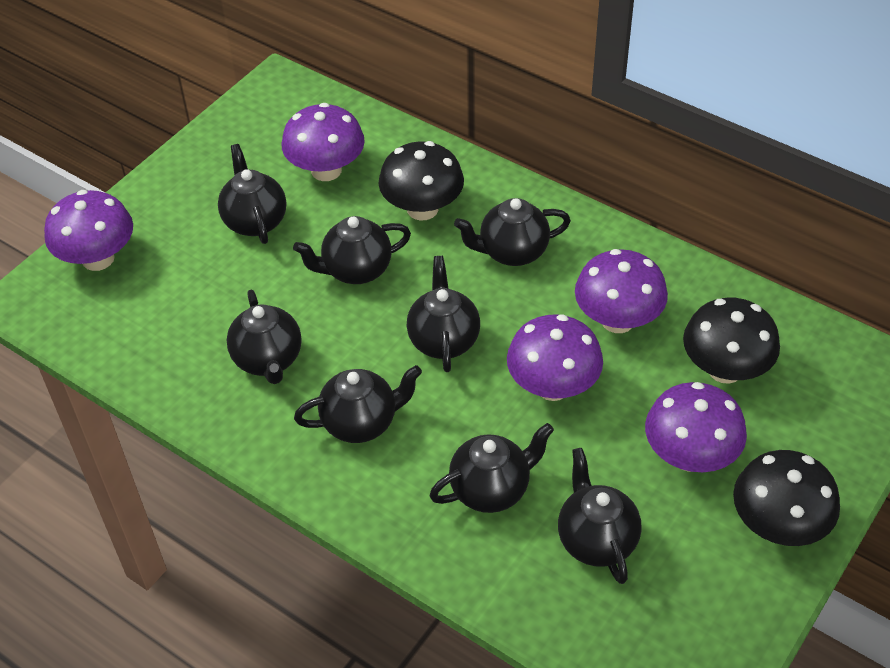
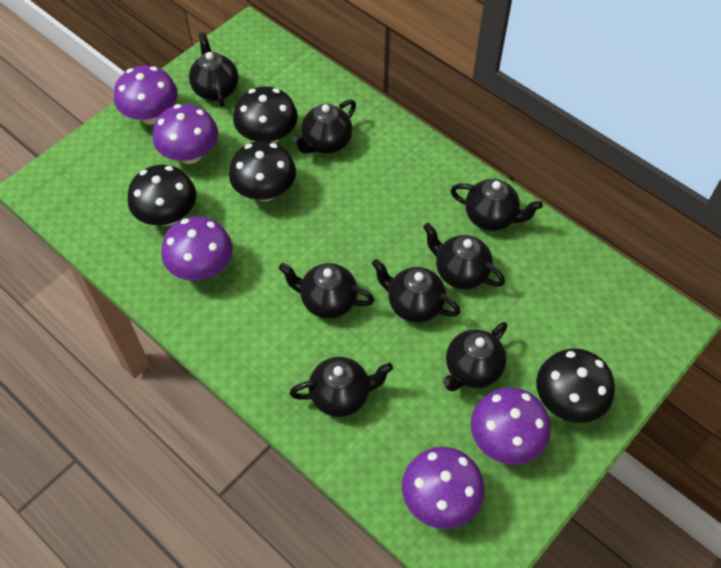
black mushroom: [378,141,464,221] [683,298,780,384] [733,450,840,546] = 3 -> [128,165,196,226] [229,141,296,202] [233,86,298,143] [536,348,615,423] = 4

